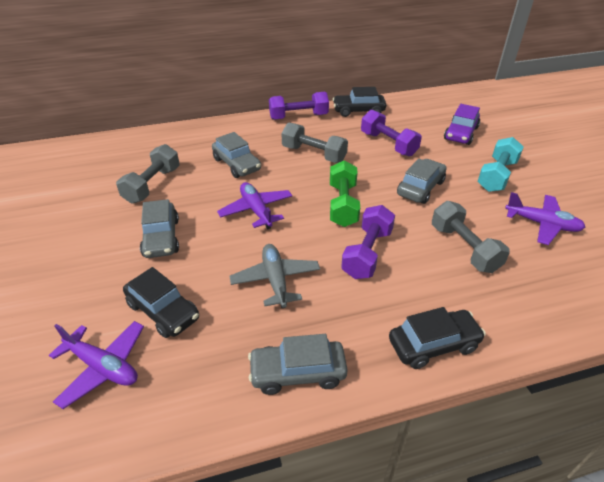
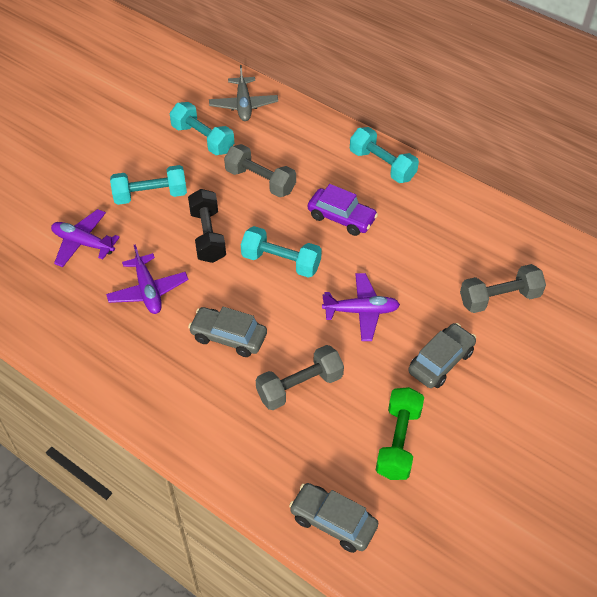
black car: [123,267,199,338] [333,87,386,117] [389,307,486,369] = 3 -> none = 0
black dumbbell: none = 0 -> [188,189,226,263] = 1
grey car: [140,199,179,258] [212,132,261,178] [248,334,348,395] [397,159,447,204] = 4 -> [188,307,267,357] [289,483,378,553] [408,323,476,388] = 3
purple dumbbell: [269,92,329,120] [341,205,395,279] [361,109,422,157] = 3 -> none = 0
turquoise dumbbell: [477,137,524,192] = 1 -> [110,165,187,205] [170,102,234,155] [241,226,322,278] [350,127,419,183] = 4

